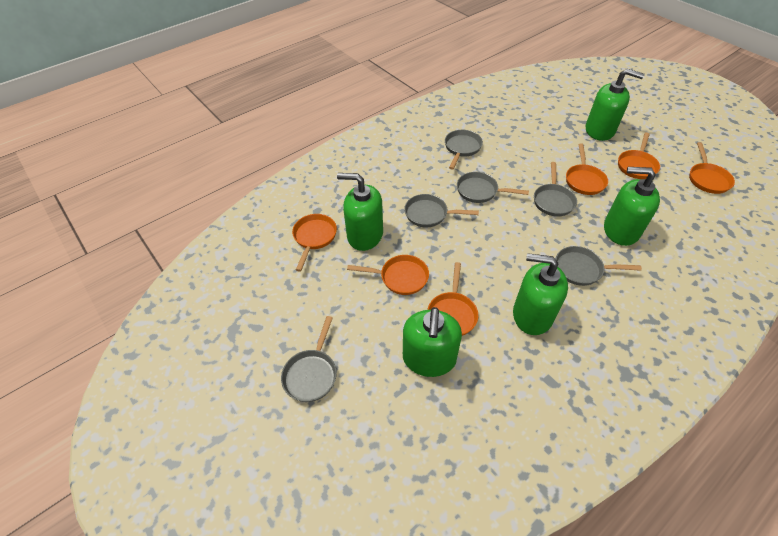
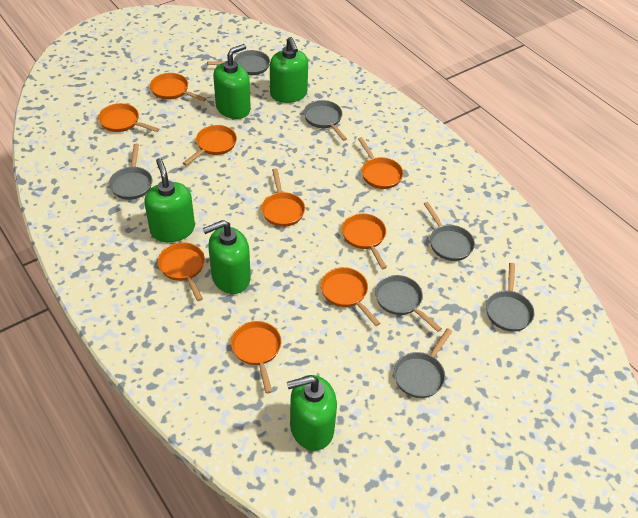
grey pan: [281,316,337,402] [404,194,479,228] [445,130,483,170] [457,172,529,203] [534,162,577,217] [556,246,642,286] = 6 -> [109,144,152,200] [207,50,270,75] [304,100,347,141] [375,275,442,332] [394,328,452,398] [424,202,475,261] [486,263,535,332] = 7
orange pan: [292,214,337,272] [347,255,429,295] [427,262,478,336] [566,143,608,195] [618,132,660,179] [689,142,735,194] = 6 -> [98,103,159,132] [150,73,206,102] [158,242,205,301] [183,125,237,166] [231,321,281,394] [261,168,305,227] [321,267,380,326] [342,213,387,269] [358,137,403,189] = 9

